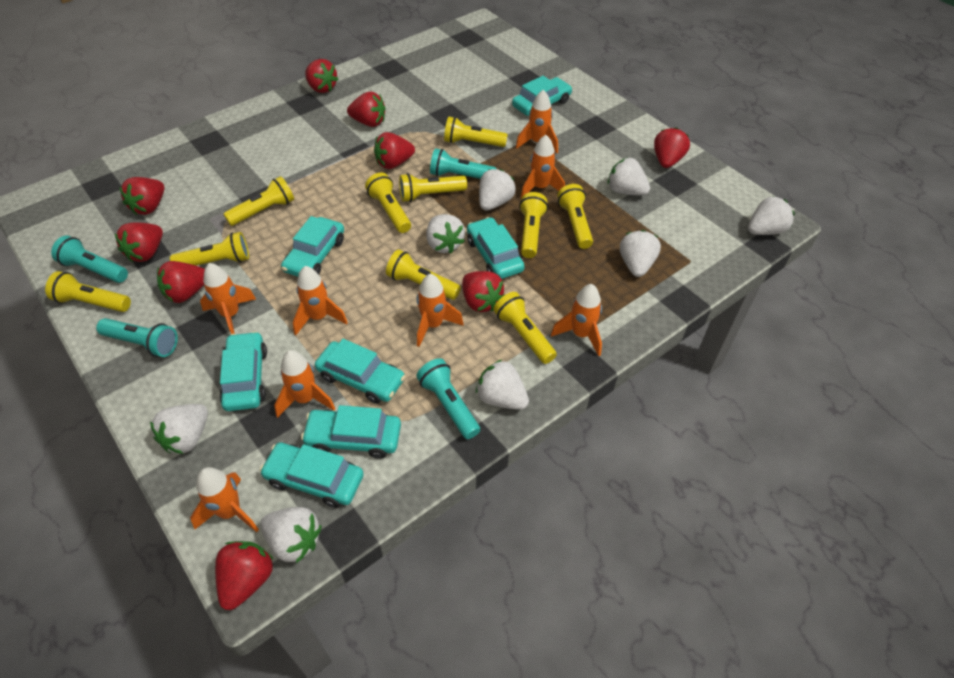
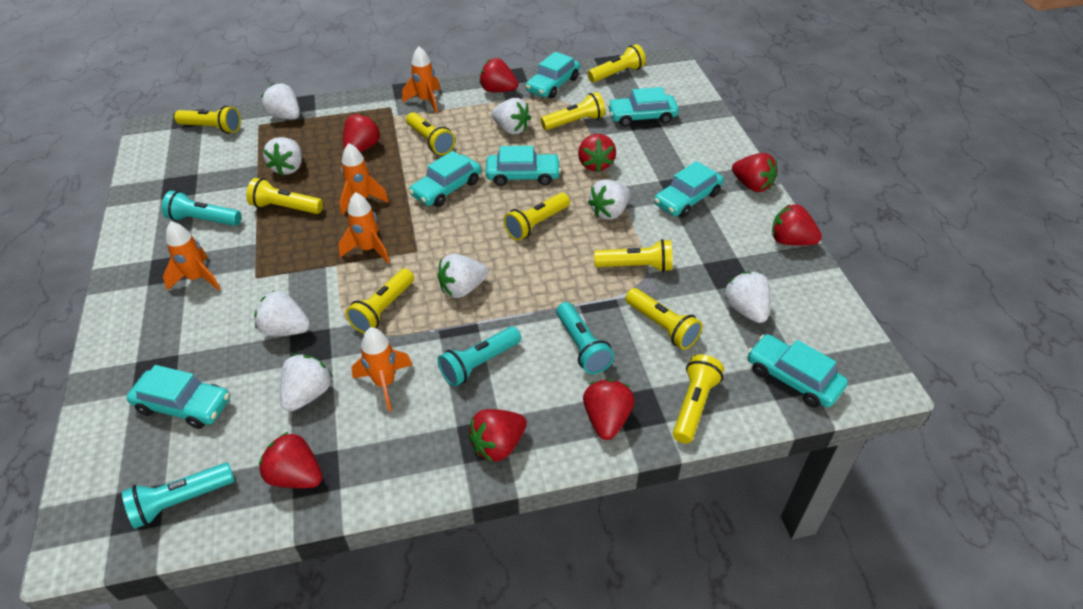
orange rocket: [190,467,259,532] [200,263,256,334] [274,350,335,418] [293,266,348,335] [417,274,464,347] [516,90,558,153] [521,135,565,198] [551,284,602,356] = 8 -> [163,222,221,291] [338,192,390,263] [340,143,389,215] [352,327,412,411] [402,46,440,113] = 5
red strawberry: [115,223,163,262] [119,177,164,215] [157,261,205,303] [215,541,274,610] [305,59,338,93] [347,91,386,127] [374,132,415,169] [462,271,504,312] [654,127,690,168] = 9 -> [259,432,323,488] [343,113,381,152] [468,409,527,462] [479,58,518,92] [578,134,616,172] [583,379,635,440] [732,153,777,192] [772,204,822,245] = 8

